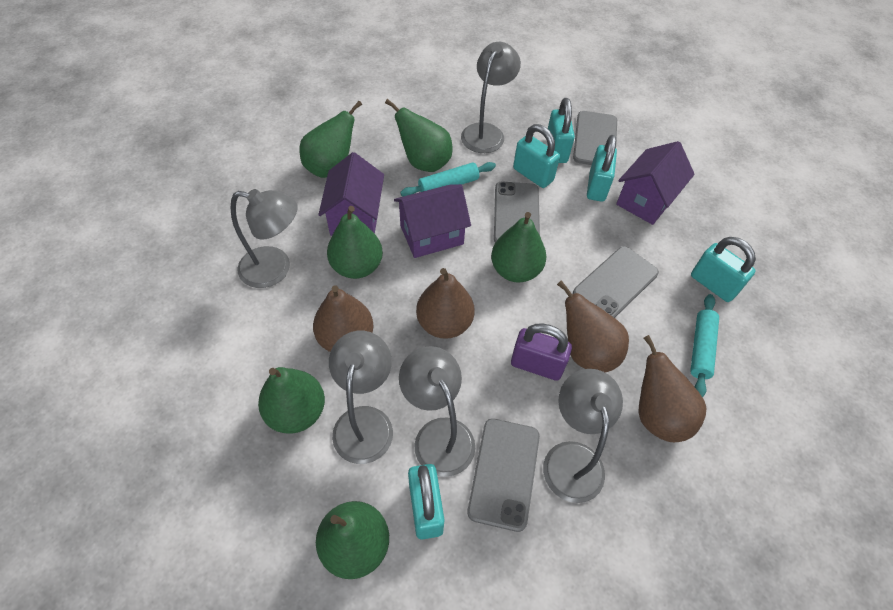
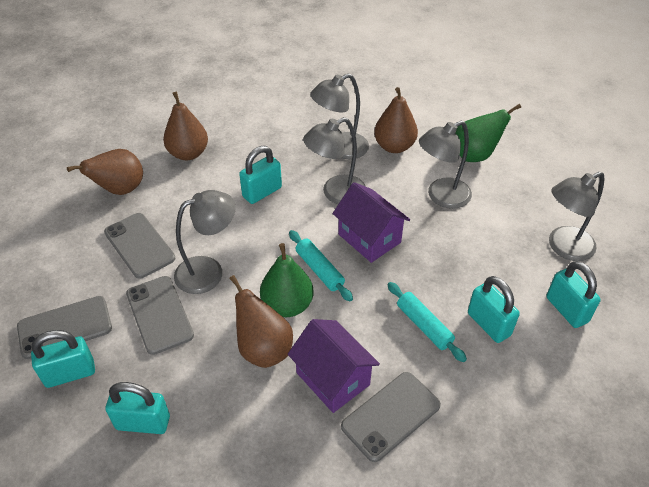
green pear: [258,367,325,434] [300,101,362,178] [316,501,389,579] [327,206,383,279] [385,99,452,172] [491,212,546,283] = 6 -> [260,243,313,317] [455,104,521,162] = 2
purple house: [318,152,384,236] [394,184,471,258] [616,141,695,225] = 3 -> [288,319,380,413] [332,182,410,263] = 2
purple padlock: [511,324,572,381] = 1 -> none = 0

